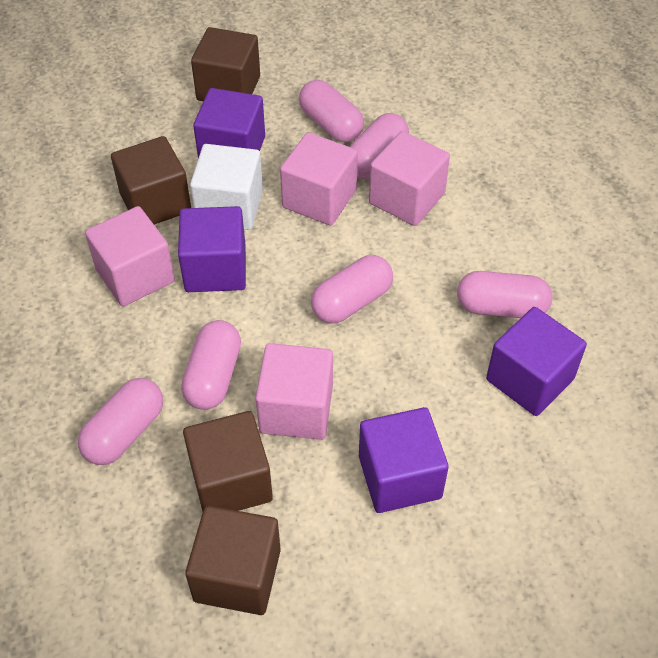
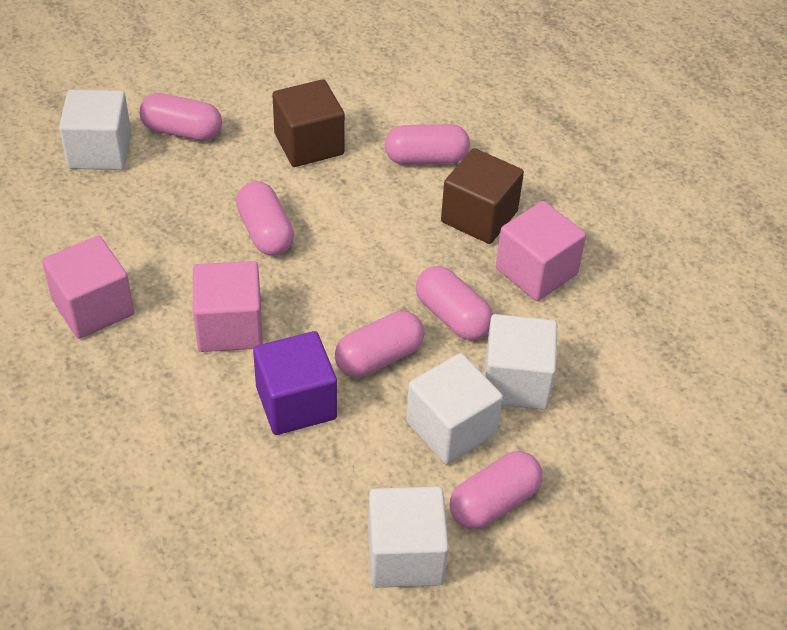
brown cube: [111,136,191,225] [183,411,273,512] [185,506,281,615] [191,27,260,101] = 4 -> [272,79,345,167] [441,148,524,244] = 2
pink cube: [85,206,175,307] [255,343,333,440] [280,132,358,226] [369,131,450,226] = 4 -> [42,235,134,339] [193,261,263,352] [496,201,586,301] = 3
purple cube: [178,206,246,292] [193,88,265,158] [359,407,449,513] [486,307,587,416] = 4 -> [253,331,337,435] = 1
white cube: [190,144,263,230] = 1 -> [59,90,131,170] [368,487,449,588] [406,353,503,465] [484,314,557,410] = 4

